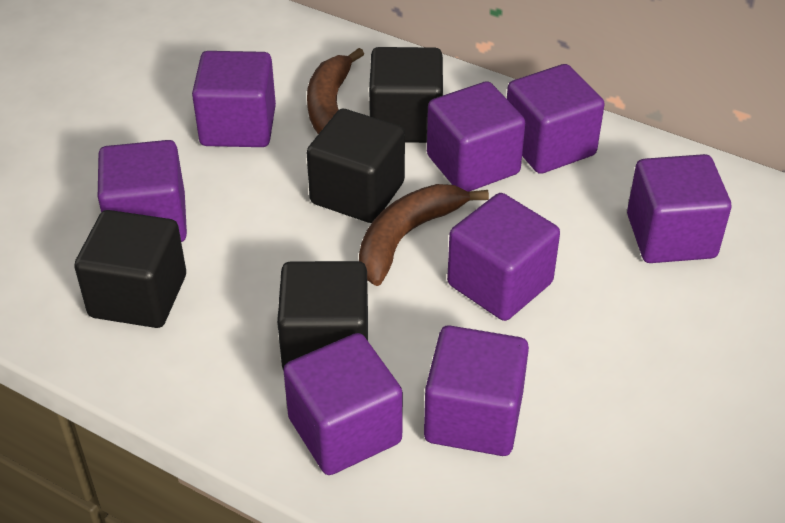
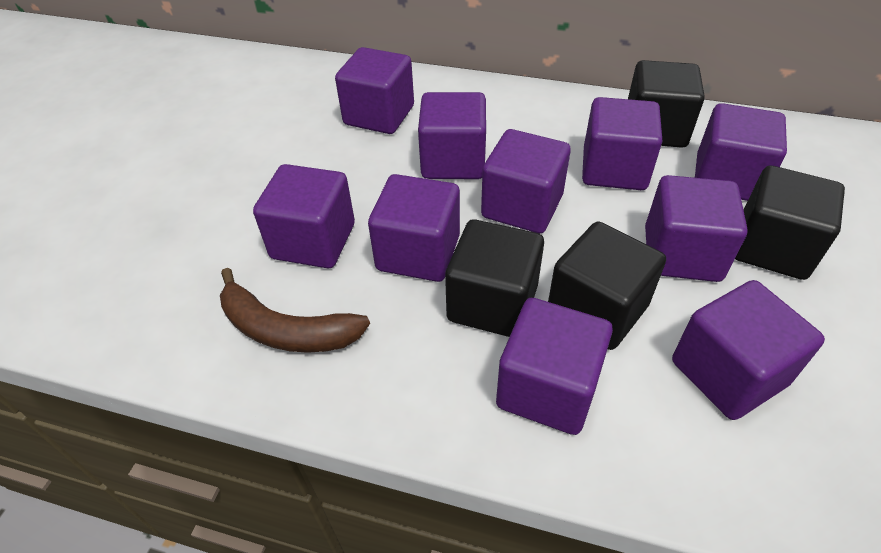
brown banana: [307,48,364,134] [359,184,489,286] = 2 -> [220,268,370,353] = 1
purple cube: [98,140,187,242] [192,51,276,147] [283,333,403,475] [424,325,529,456] [427,81,525,192] [447,193,560,321] [507,64,605,174] [627,154,731,263] = 8 -> [253,164,355,268] [335,47,414,134] [368,174,460,282] [418,92,486,179] [481,129,571,234] [496,298,613,435] [582,97,662,190] [645,175,748,282] [672,280,825,420] [695,103,787,201] = 10

